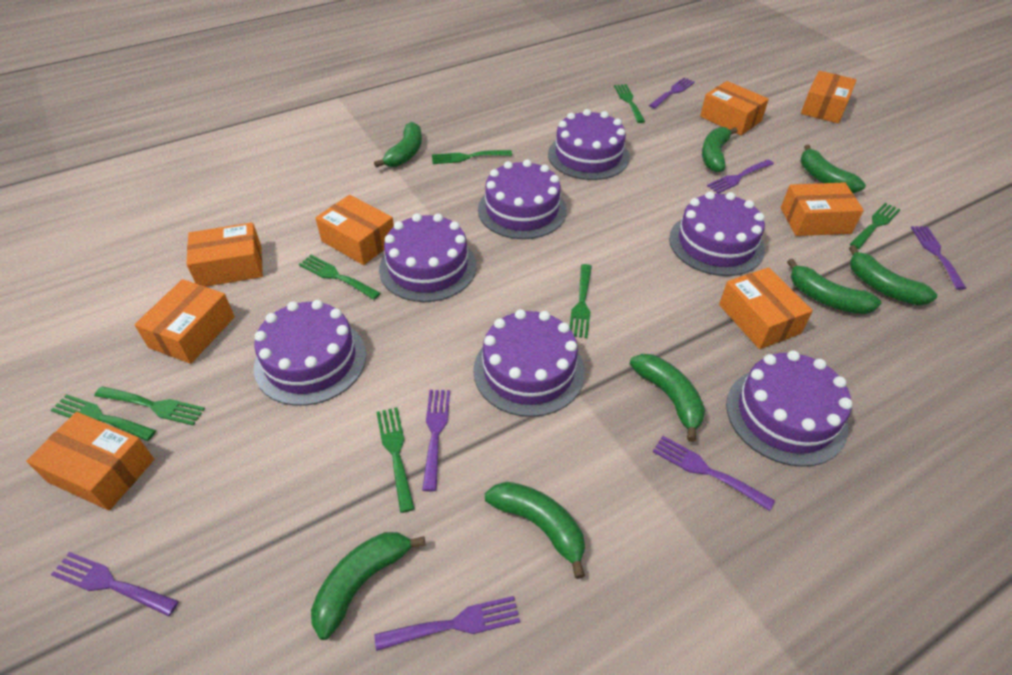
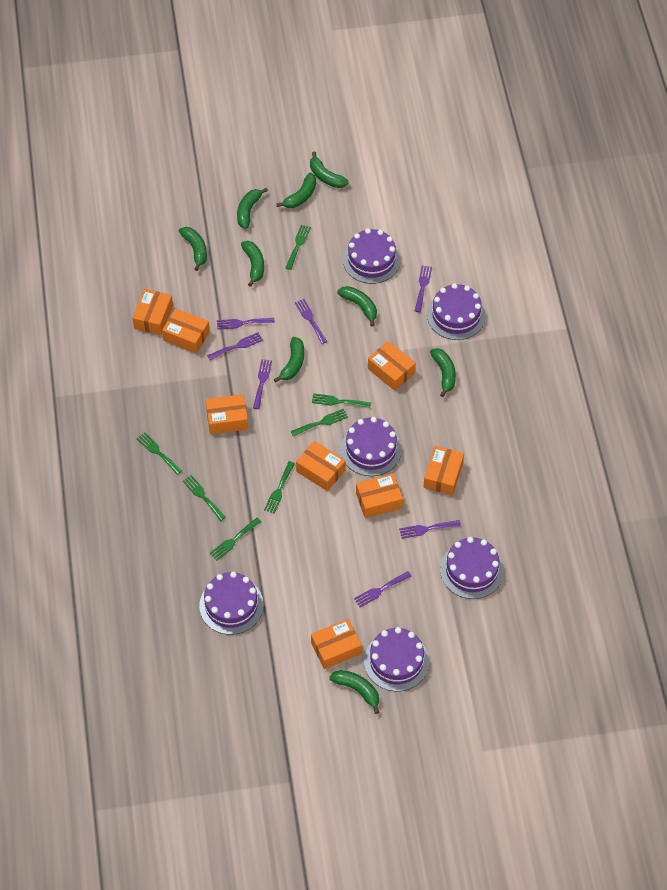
green banana: [311,532,425,640] [374,122,422,168] [485,482,585,579] [630,354,705,442] [702,127,738,172] [787,259,881,314] [800,144,866,193] [849,245,937,305] = 8 -> [179,227,207,271] [237,188,268,229] [241,241,264,287] [274,337,304,383] [276,173,316,208] [310,151,349,188] [329,670,379,714] [337,286,377,326] [430,348,456,397] = 9
green fork: [51,394,156,441] [94,386,205,426] [299,255,380,300] [376,407,415,513] [432,150,512,164] [570,264,592,338] [614,84,645,123] [850,203,901,249] = 8 -> [137,433,182,475] [183,475,226,521] [210,518,261,561] [264,461,295,514] [286,225,311,270] [291,409,348,436] [312,393,371,408] = 7
purple cake: [254,300,366,406] [379,213,477,302] [473,309,585,417] [478,159,567,239] [548,109,630,180] [669,191,765,276] [726,350,852,467] = 7 -> [199,572,264,635] [340,417,402,476] [343,228,401,284] [364,627,429,691] [427,283,486,340] [440,537,504,599] = 6

